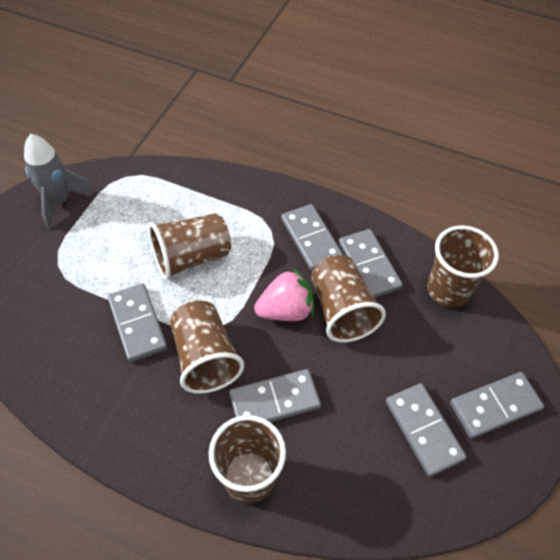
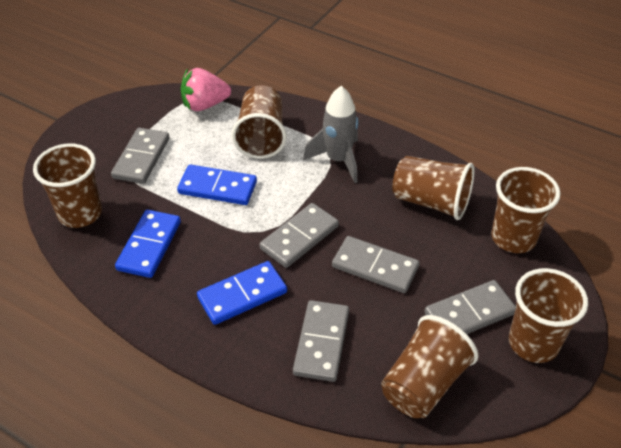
blue domino: none = 0 -> [115,210,181,278] [177,165,257,205] [197,261,287,325] = 3
brown cup: [149,213,231,280] [170,301,244,394] [209,415,286,503] [311,255,386,343] [427,225,499,307] = 5 -> [33,143,102,228] [232,85,286,159] [381,315,479,418] [392,156,475,220] [491,167,560,253] [509,268,588,363] = 6
grey domino: [108,283,167,362] [229,369,321,422] [281,204,343,271] [339,229,403,298] [386,383,467,477] [450,372,544,439] = 6 -> [111,128,169,184] [260,203,339,268] [293,300,349,382] [332,236,420,293] [424,280,516,334] = 5

